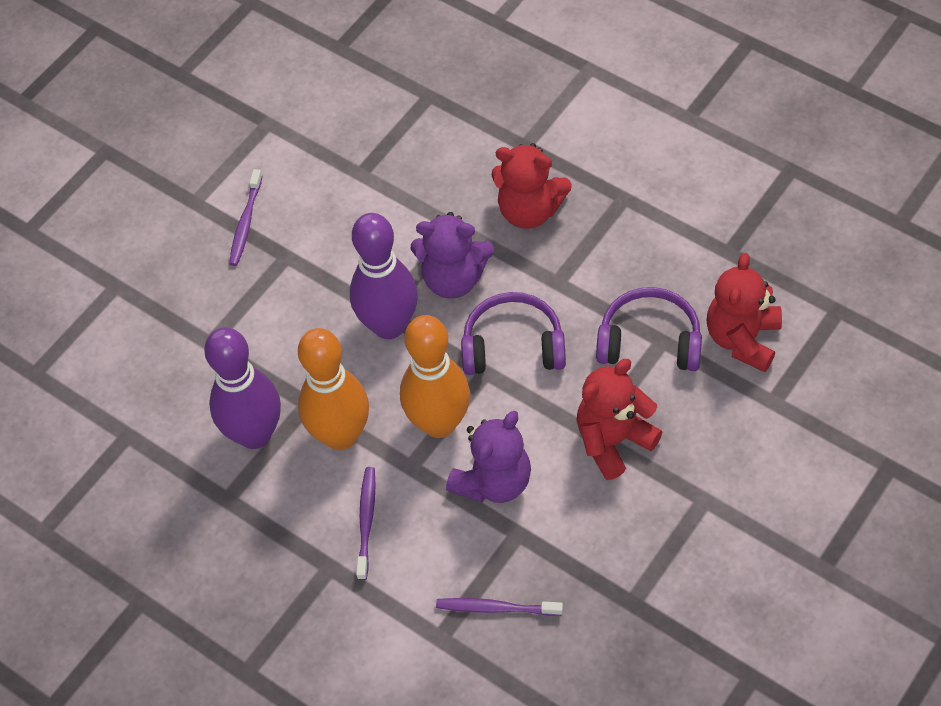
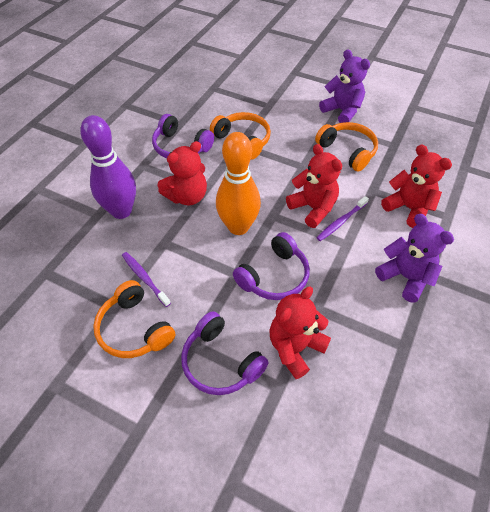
orange bowling pin: [298,328,369,450] [400,315,470,438] = 2 -> [216,132,261,235] = 1
orange headphones: none = 0 -> [93,280,175,358] [210,112,271,160] [315,122,378,172] = 3
purple bowling pin: [204,327,281,449] [350,213,418,339] = 2 -> [80,115,136,219] = 1
purple headphones: [461,292,566,375] [596,287,702,371] = 2 -> [152,114,214,158] [181,311,269,395] [233,232,310,300] = 3
purple toothbrush: [229,169,263,266] [356,467,376,580] [436,598,563,616] = 3 -> [122,252,171,307] [317,196,369,241] = 2
red teddy bear: [492,143,572,229] [576,359,662,480] [707,253,782,372] = 3 -> [158,141,207,206] [270,287,331,379] [286,144,342,228] [381,145,452,228] = 4

